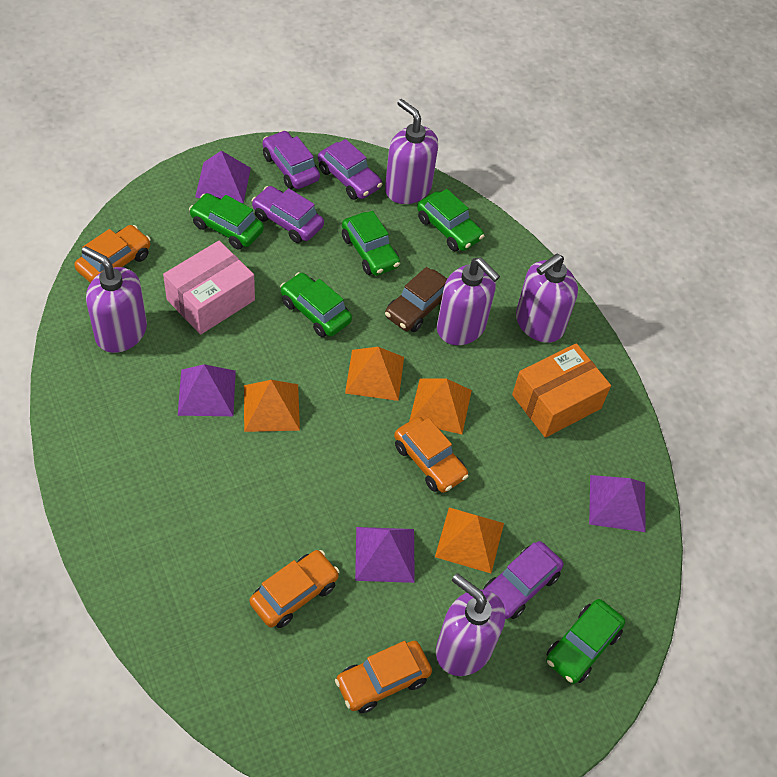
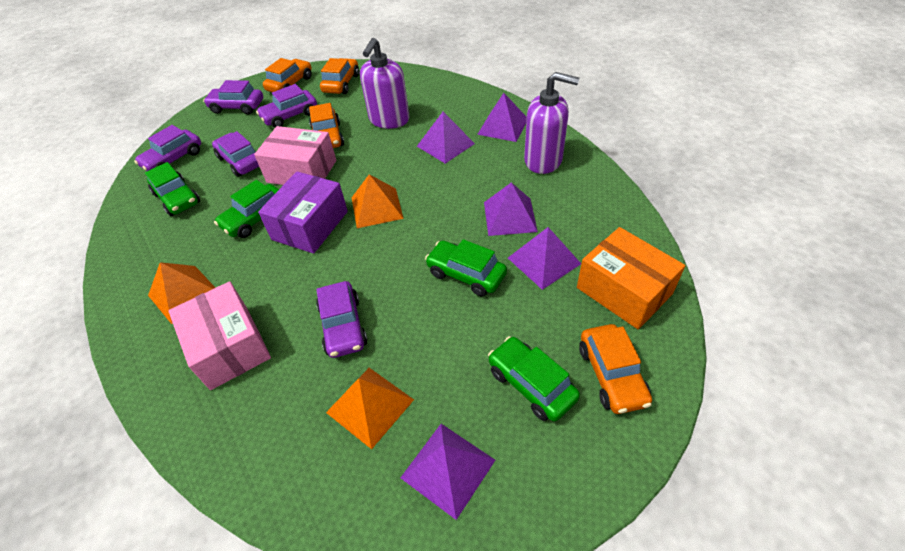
brown car: [385,267,447,332] = 1 -> none = 0
green car: [189,193,264,249] [280,272,352,337] [342,211,400,276] [417,189,484,251] [546,599,625,684] = 5 -> [145,162,200,216] [214,180,279,238] [425,239,507,296] [488,336,580,421] = 4
orange pyramid: [244,380,300,432] [345,347,404,401] [409,379,472,434] [435,507,504,573] = 4 -> [148,262,216,324] [326,368,414,449] [352,174,404,228] = 3
pink box: [163,241,255,335] = 1 -> [168,281,271,390] [254,126,336,185] = 2
purple box: none = 0 -> [258,171,348,253] = 1
purple car: [251,186,324,243] [263,130,320,189] [318,139,382,200] [483,541,563,619] = 4 -> [134,125,201,171] [203,80,263,114] [212,131,259,177] [256,84,317,128] [316,281,367,358] = 5
purple pyramid: [178,364,236,416] [195,151,251,203] [355,527,415,583] [589,475,646,532] = 4 -> [400,424,495,520] [417,112,475,164] [477,93,527,142] [484,182,538,236] [508,227,581,290] = 5
purple soap dispenser: [82,246,147,353] [385,99,438,204] [436,573,505,676] [437,258,500,345] [516,254,578,343] = 5 -> [360,38,409,129] [524,72,579,174] = 2

